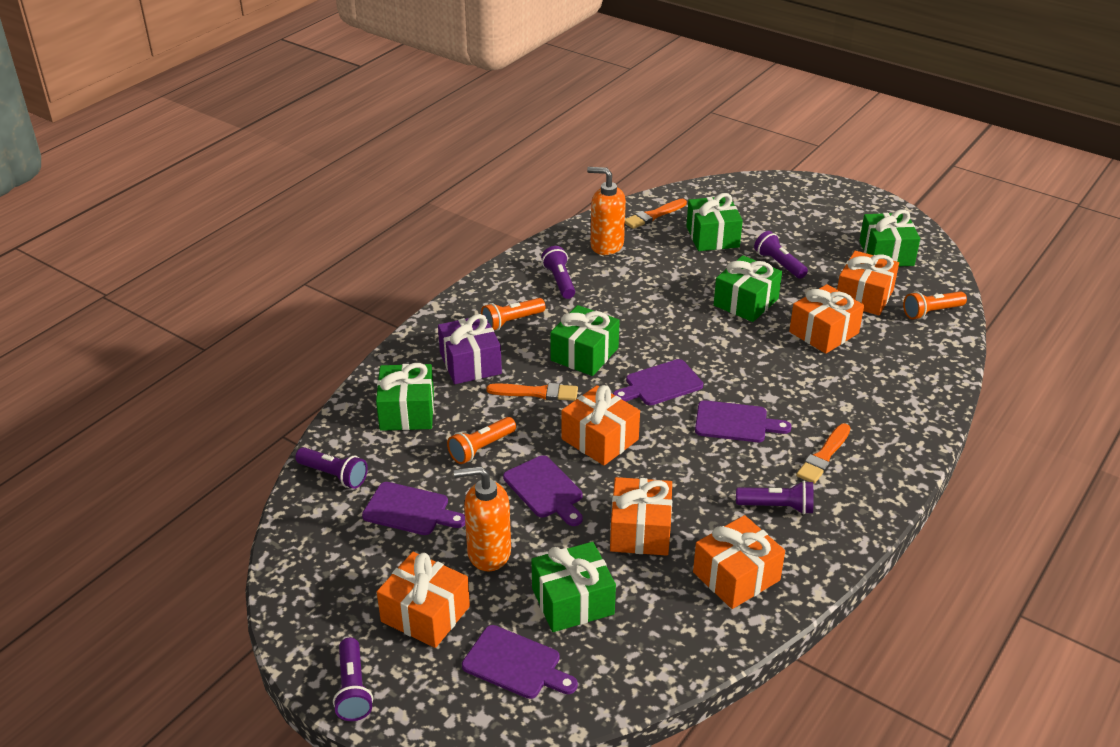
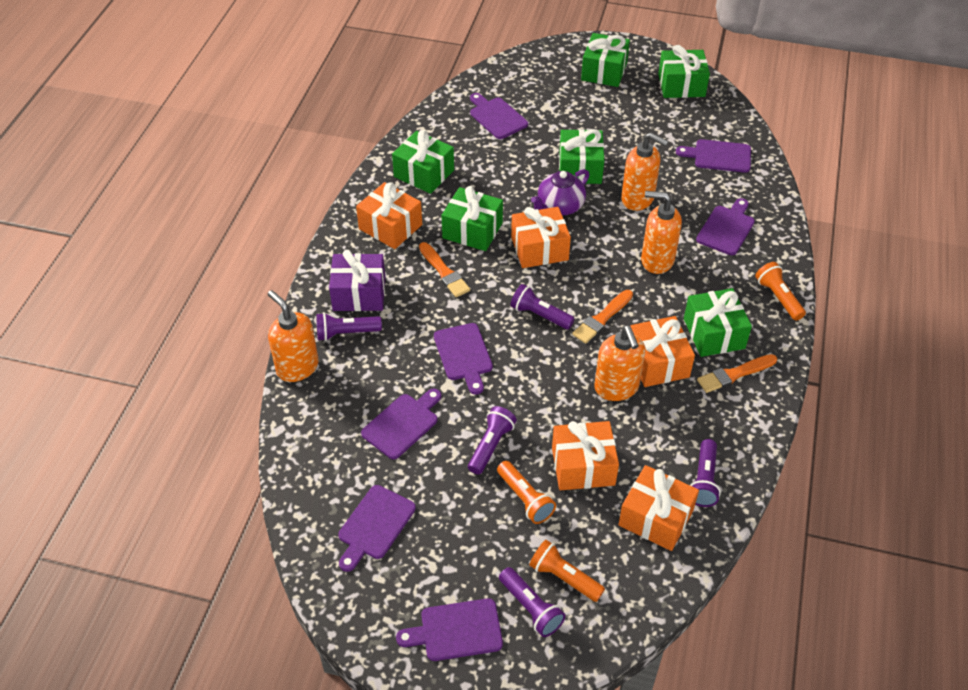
orange gift: [377,552,470,648] [562,385,640,466] [610,477,672,556] [693,515,785,609] [789,284,864,354] [837,251,899,316] = 6 -> [356,182,422,249] [511,207,571,268] [552,421,619,490] [618,465,699,551] [630,316,695,387] = 5
orange soap dispenser: [454,466,511,571] [587,167,626,255] = 2 -> [268,290,319,382] [594,325,645,401] [621,132,669,211] [641,191,682,274] = 4
purple cutting board: [362,482,465,535] [462,625,578,699] [503,455,583,526] [613,359,703,405] [695,400,792,442] = 5 -> [338,485,416,572] [361,389,441,459] [396,598,503,661] [434,323,493,395] [470,93,528,139] [676,139,751,173] [696,198,755,255] = 7
purple teapot: none = 0 -> [531,169,589,216] = 1

